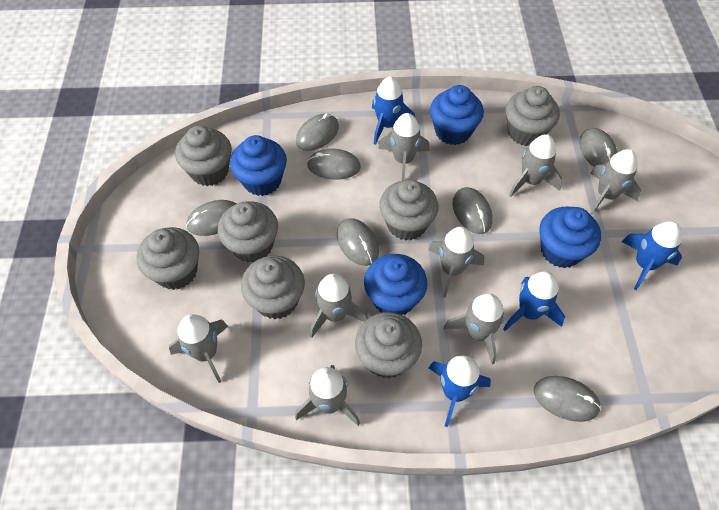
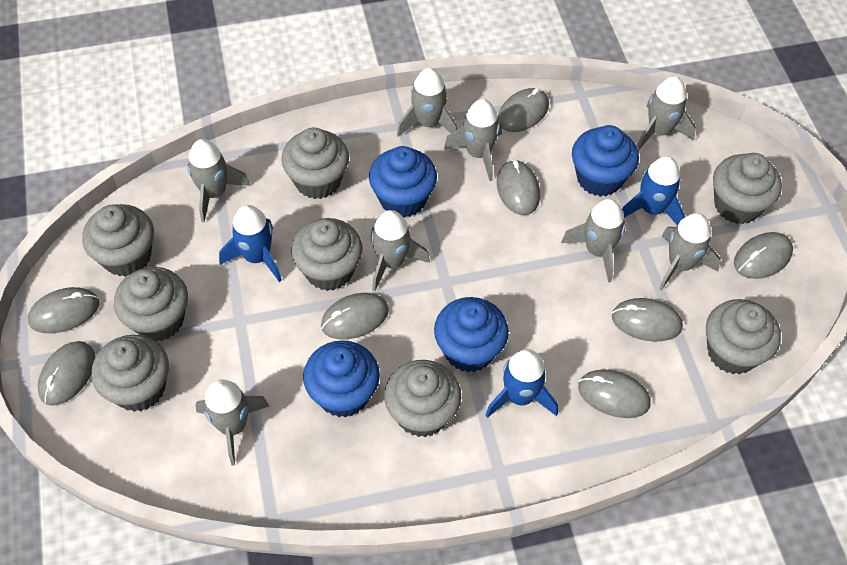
blue rocket: [372,76,415,145] [429,356,491,427] [503,271,565,331] [622,221,682,290] = 4 -> [219,205,282,282] [486,349,558,418] [622,156,685,225] = 3
grey cupcake: [136,227,199,290] [175,126,232,186] [218,201,278,263] [241,256,305,319] [355,312,422,379] [379,180,438,240] [506,86,560,146] = 7 -> [82,204,154,277] [92,335,169,412] [114,267,188,341] [281,128,349,199] [291,218,363,291] [384,360,461,437] [706,299,781,374] [713,153,782,224] = 8
grey mouse: [186,200,236,236] [296,113,339,151] [307,149,361,180] [337,218,379,266] [452,187,493,234] [534,376,601,422] [579,128,617,167] = 7 -> [28,287,99,333] [37,341,95,406] [321,293,389,339] [497,160,540,215] [498,88,549,132] [578,369,651,418] [612,298,683,342] [734,232,793,279] = 8

